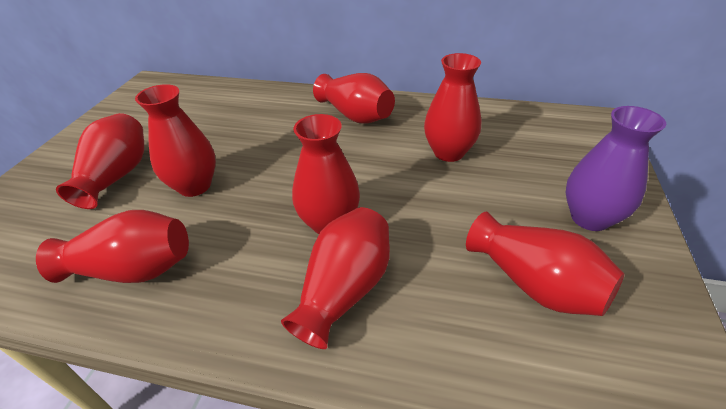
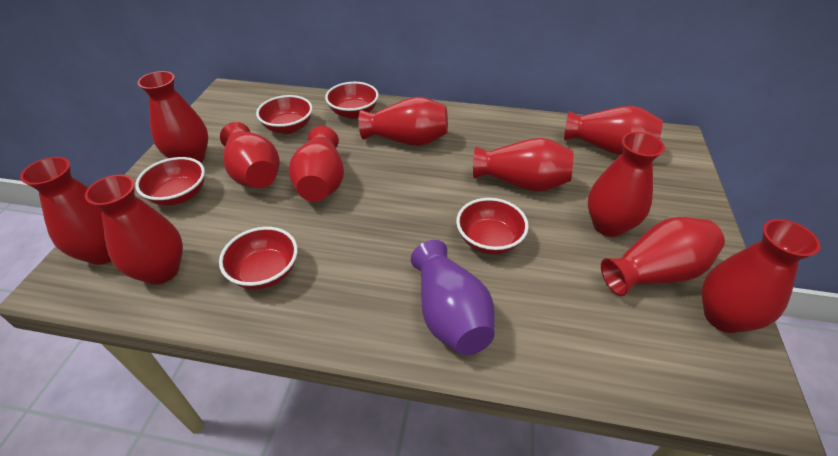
red bowl: none = 0 -> [135,157,205,206] [219,227,298,289] [256,95,313,134] [325,82,379,119] [456,198,529,254] = 5
red vase: [36,210,189,283] [56,113,144,209] [135,84,216,197] [281,207,390,349] [292,114,360,234] [313,73,395,124] [424,53,481,162] [466,212,624,316] = 8 -> [20,157,111,265] [85,175,183,285] [138,71,208,163] [220,122,280,188] [289,126,344,202] [358,97,448,146] [473,138,573,192] [564,106,663,155] [588,132,665,237] [601,217,725,296] [702,219,820,333] = 11

